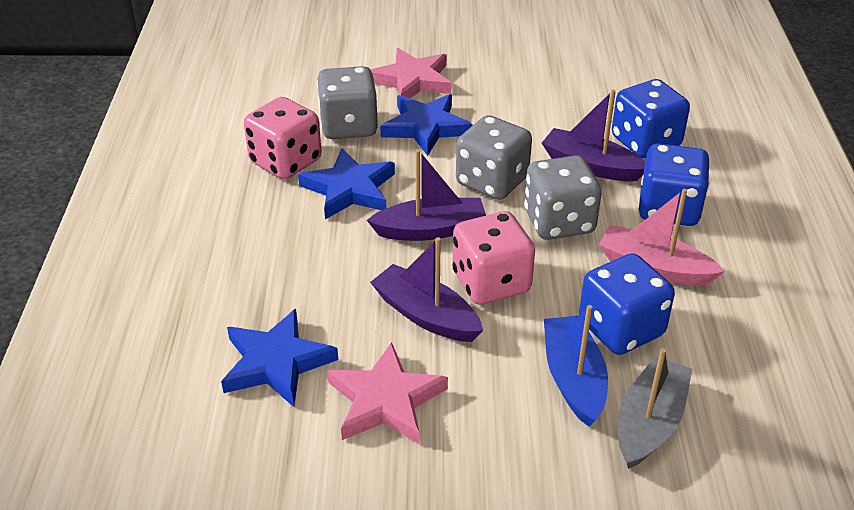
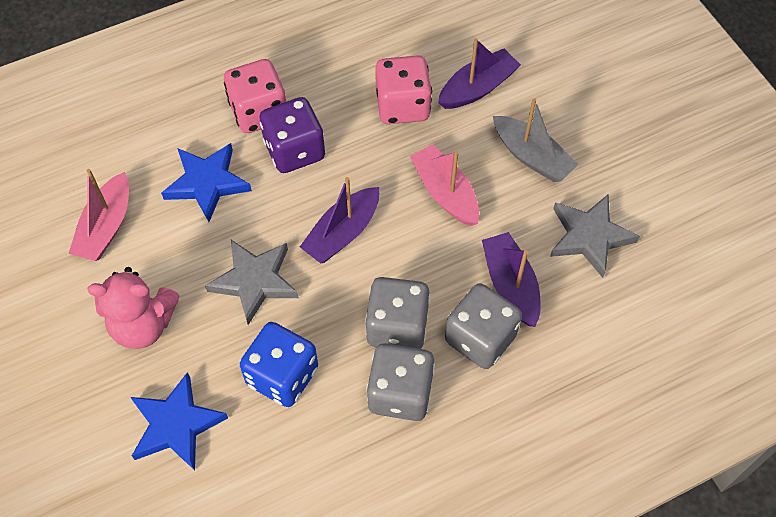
blue boat: [544,305,608,427] = 1 -> none = 0
blue dice: [579,253,675,355] [612,79,690,158] [639,143,710,226] = 3 -> [240,322,318,407] = 1
blue star: [221,309,338,407] [298,149,395,219] [380,94,472,156] = 3 -> [131,372,228,470] [161,143,252,222] = 2
grey star: none = 0 -> [205,240,299,325] [550,194,640,278] = 2
pink boat: [599,189,725,286] = 1 -> [69,169,129,261] [410,144,479,226] = 2
pink star: [327,342,448,445] [371,48,451,98] = 2 -> none = 0
pink teddy bear: none = 0 -> [88,267,180,349] = 1
purple dice: none = 0 -> [259,97,325,173] = 1

